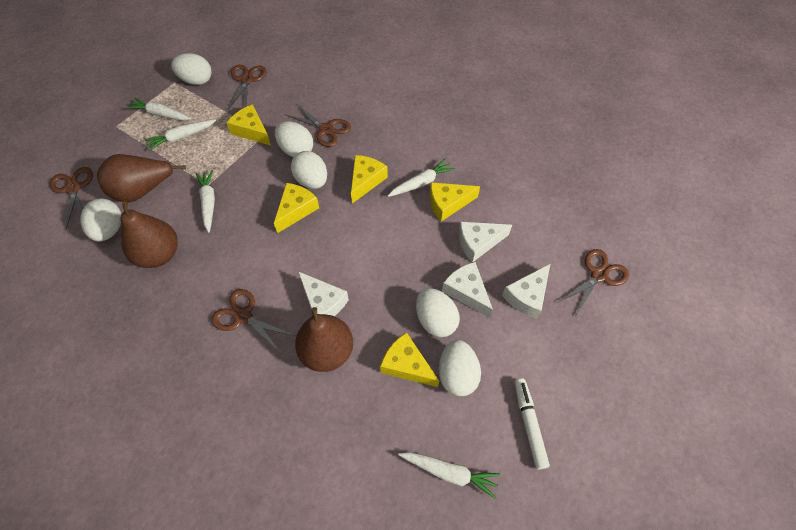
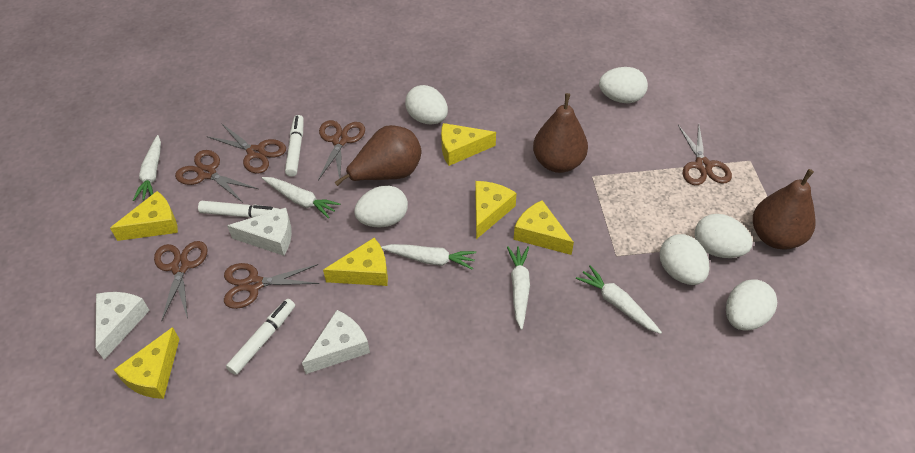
brown scissors: [50,167,93,229] [211,289,295,354] [228,65,267,110] [286,104,351,147] [559,249,629,317] = 5 -> [154,241,208,322] [175,150,258,203] [207,123,286,174] [224,263,320,309] [318,120,365,180] [678,125,732,185] = 6
white cheese: [298,271,349,316] [442,262,493,318] [458,221,512,262] [502,263,551,319] = 4 -> [95,292,150,360] [227,208,292,256] [302,310,370,374] = 3
white marker: [514,378,550,470] = 1 -> [198,201,279,218] [226,299,295,375] [285,115,304,177] = 3
yellow cheese: [226,104,271,145] [274,183,319,233] [351,155,388,203] [380,332,439,387] [430,182,480,222] = 5 -> [110,191,178,241] [114,327,179,399] [323,238,388,286] [441,123,496,166] [475,181,517,239] [514,200,574,255] = 6

